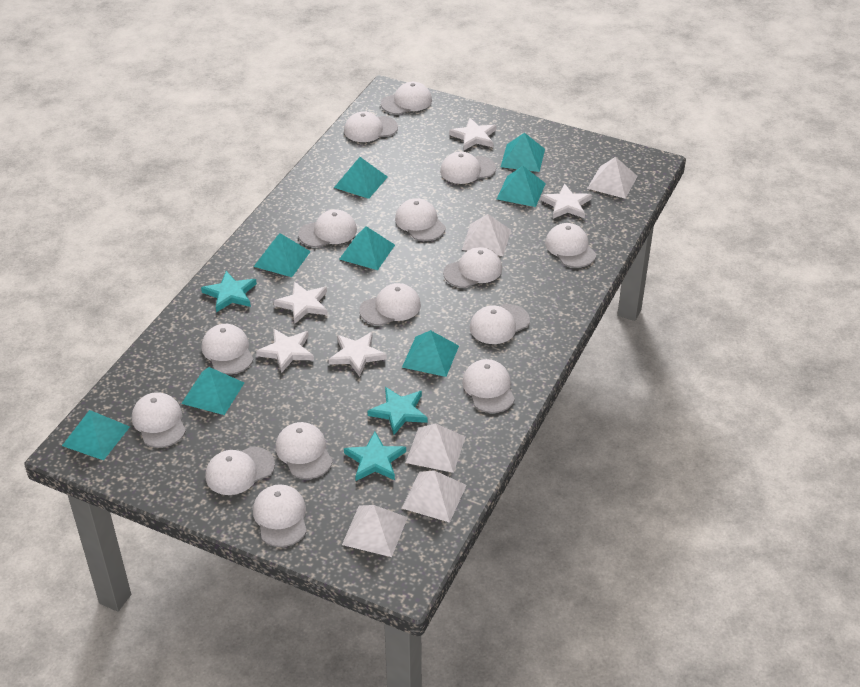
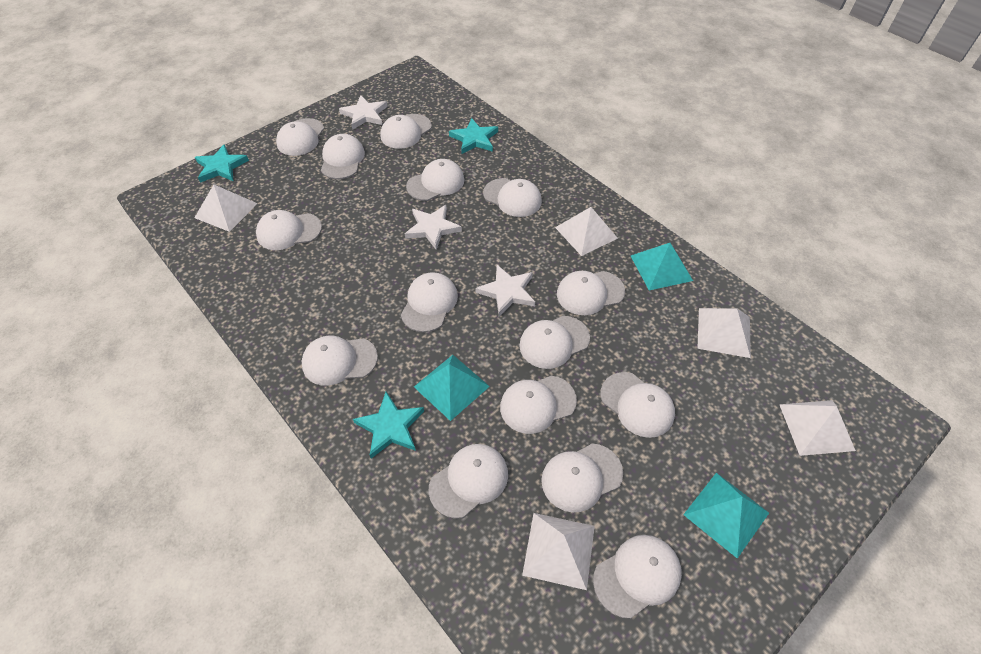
turquoise pyramid: [62,410,130,460] [181,367,244,415] [254,233,311,277] [334,157,388,199] [339,226,395,270] [402,330,459,377] [497,166,546,207] [501,133,545,172] = 8 -> [414,355,490,421] [631,243,693,291] [683,473,769,558] = 3
white star: [256,329,314,373] [274,282,328,324] [328,332,387,377] [449,118,497,150] [540,183,592,219] = 5 -> [339,95,388,130] [405,205,462,250] [475,265,535,316] = 3

